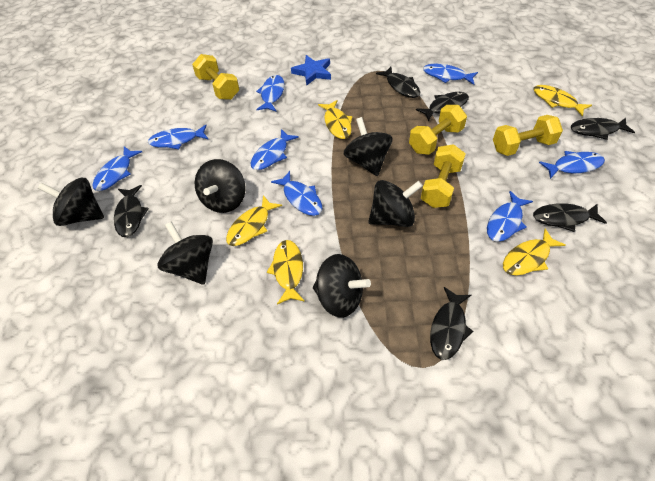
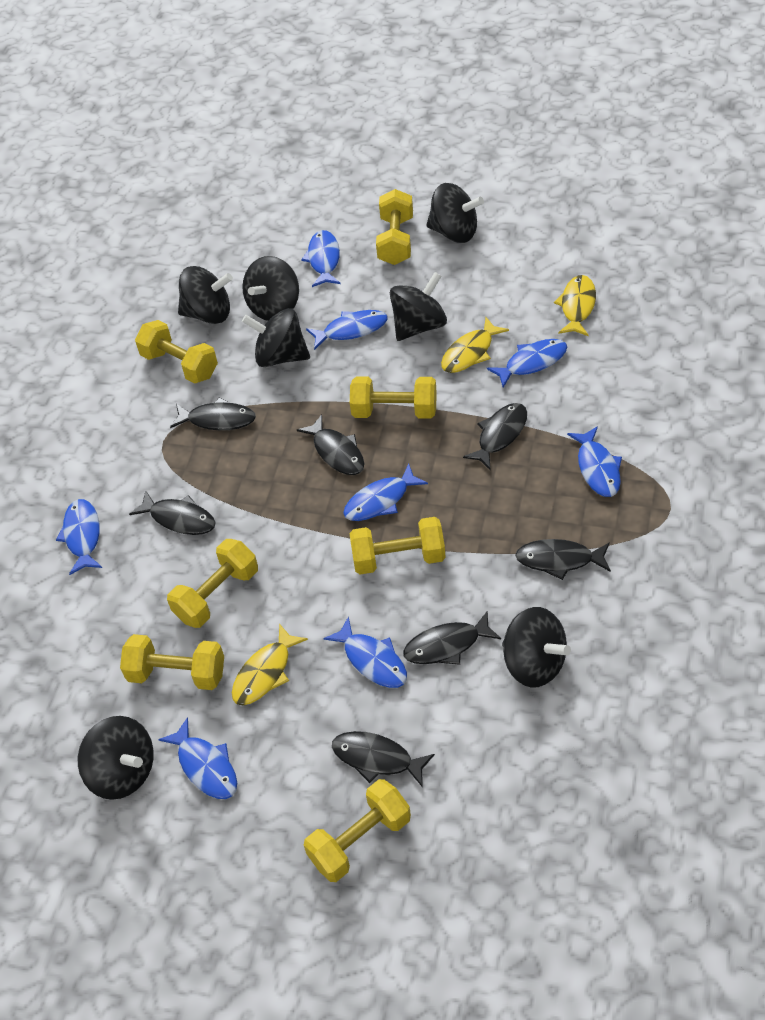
black fish: [114,185,149,237] [376,67,420,98] [416,92,469,121] [430,287,473,360] [533,203,607,232] [571,118,635,140] = 6 -> [129,490,216,535] [170,398,256,430] [297,414,364,475] [332,731,435,788] [403,611,501,665] [463,403,527,471] [515,539,611,580] = 7
black spinning top: [38,178,104,226] [158,222,213,285] [195,159,246,213] [313,254,371,318] [344,117,393,176] [368,180,423,227] = 6 -> [78,716,154,800] [178,266,233,324] [242,256,299,321] [242,308,310,367] [390,272,447,341] [426,183,484,243] [502,607,571,688] = 7
blue star: [291,55,331,86] = 1 -> none = 0
yellow dumbbell: [192,54,239,100] [409,105,467,155] [421,144,466,208] [493,115,563,156] = 4 -> [120,634,224,690] [135,320,218,384] [167,539,258,628] [304,779,411,882] [349,517,446,574] [350,377,437,419] [376,189,413,265] = 7
yellow fish: [226,195,282,246] [267,240,305,304] [318,100,353,139] [503,228,566,275] [533,85,592,117] = 5 -> [232,623,308,706] [441,317,509,373] [554,275,596,336] = 3

